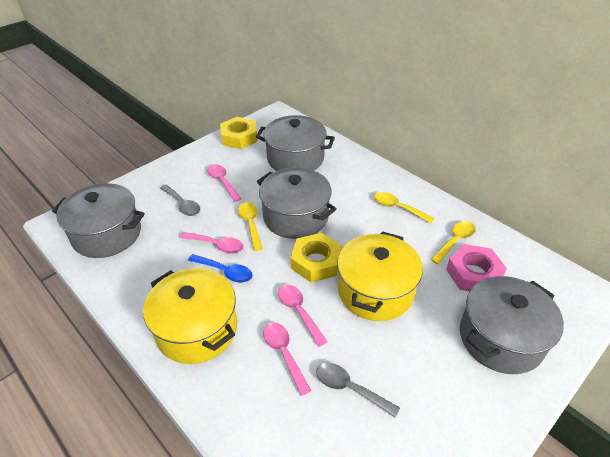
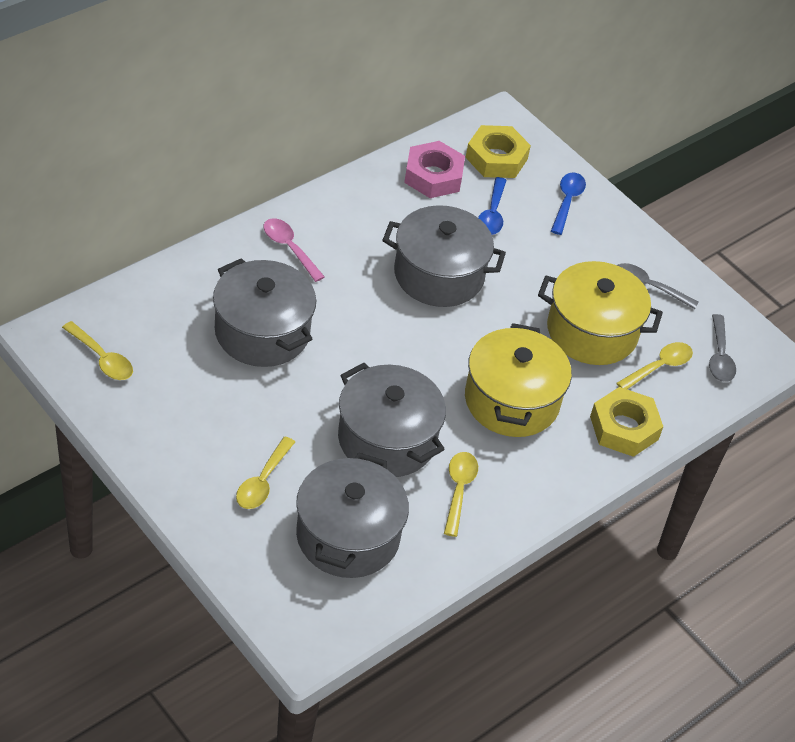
blue spoon: [188,254,253,283] = 1 -> [478,177,507,235] [551,173,586,235] = 2
pink spoon: [180,232,244,254] [207,164,241,202] [263,322,311,396] [278,285,328,347] = 4 -> [264,218,325,282] = 1
yellow spoon: [238,202,263,251] [374,192,435,223] [430,221,476,264] = 3 -> [62,321,133,380] [236,437,295,509] [444,452,478,537] [616,342,693,389] = 4

